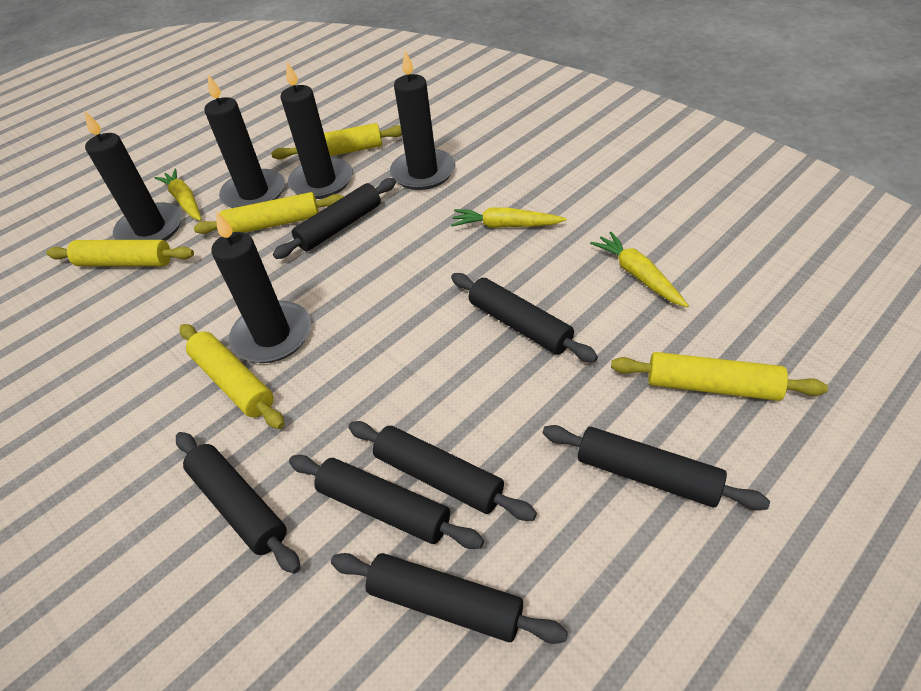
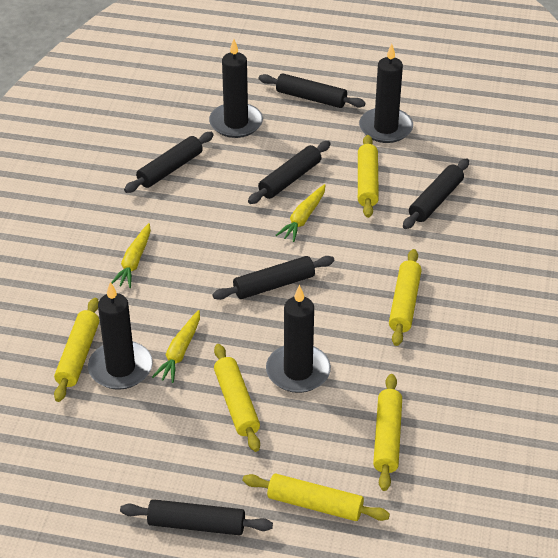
black candle: [84,110,182,241] [205,74,285,208] [211,211,311,363] [280,62,353,199] [390,50,455,190] = 5 -> [88,282,153,390] [209,39,263,138] [266,285,331,393] [359,44,413,143] = 4
black rolling pin: [176,432,301,574] [273,178,396,259] [289,455,484,549] [331,553,568,644] [348,421,537,521] [451,273,598,362] [542,425,770,510] = 7 -> [120,499,273,535] [124,132,214,193] [212,256,334,300] [248,141,331,204] [259,73,365,108] [403,158,469,229] = 6
yellow rolling pin: [46,240,194,266] [180,324,285,429] [194,192,344,234] [271,123,402,160] [611,352,828,401] = 5 -> [54,298,99,402] [214,344,260,452] [243,474,390,521] [358,135,379,218] [373,374,402,491] [389,249,422,346] = 6

